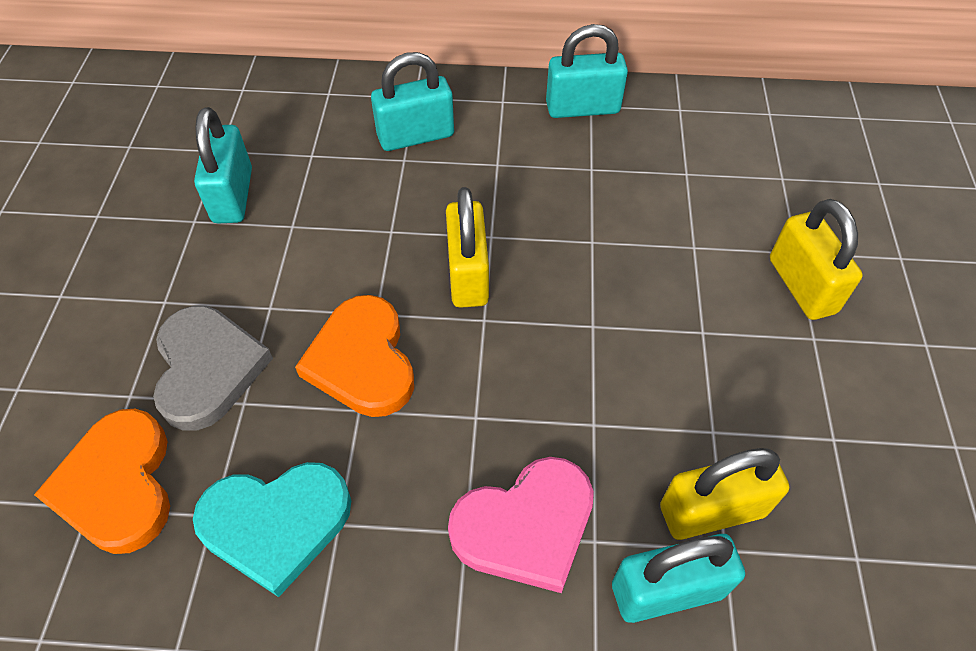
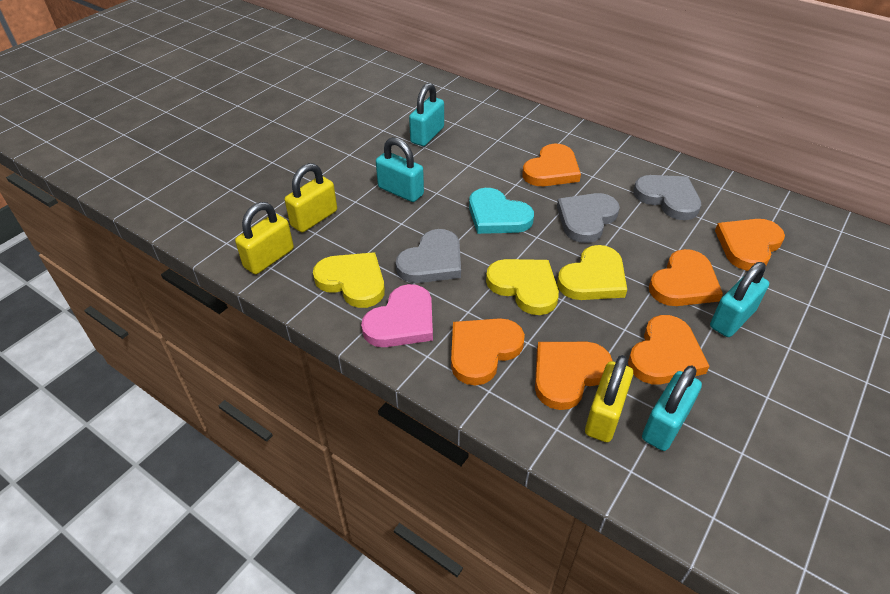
grey heart: [153,306,273,431] = 1 -> [396,229,461,283] [557,193,620,243] [633,175,701,220] = 3
orange heart: [34,409,170,554] [295,295,414,417] = 2 -> [451,318,525,385] [522,144,581,186] [535,342,613,410] [628,315,710,384] [649,249,723,306] [715,219,785,271] = 6
yellow heart: none = 0 -> [313,252,385,308] [486,259,559,315] [557,245,627,300] = 3

